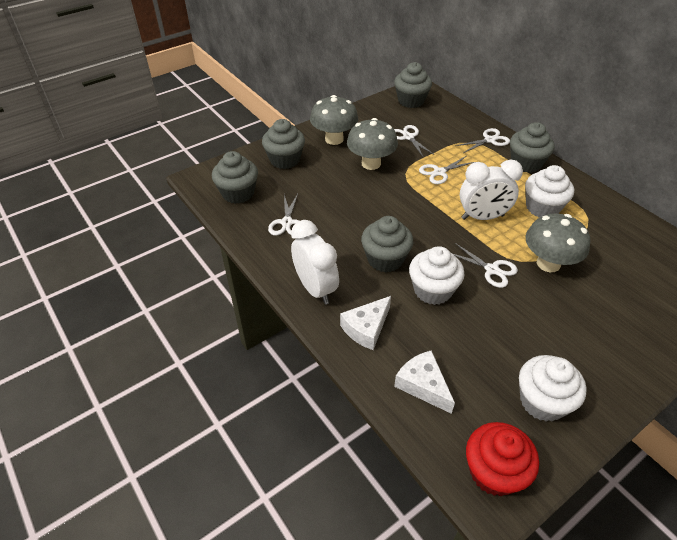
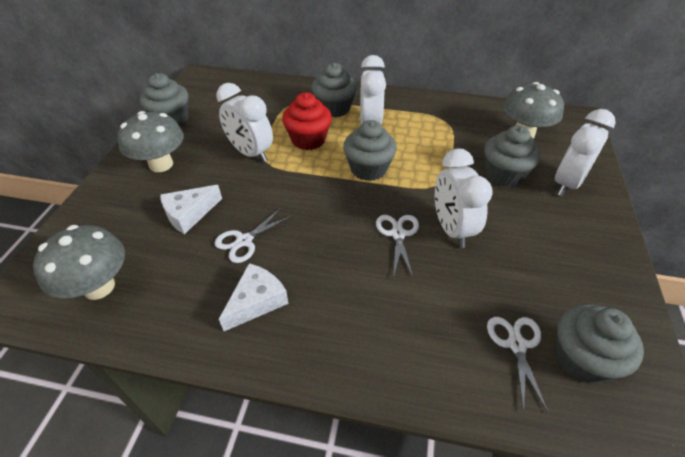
white clock: [291,220,339,304] [459,160,523,220] = 2 -> [216,83,273,163] [360,55,386,125] [435,148,493,248] [555,109,616,196] = 4
white cupcake: [409,246,465,305] [519,355,587,422] [525,165,574,218] = 3 -> none = 0
white scissors: [268,194,299,236] [394,125,435,158] [419,156,474,184] [453,243,518,288] [456,128,510,153] = 5 -> [215,208,293,263] [376,215,419,278] [487,317,549,414] = 3

